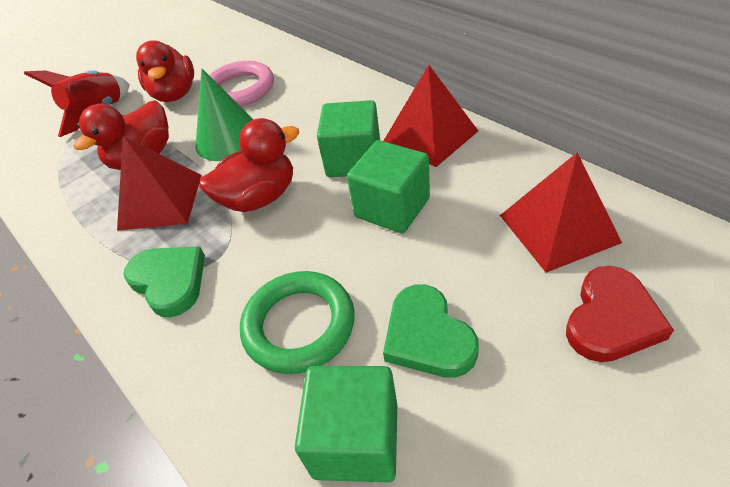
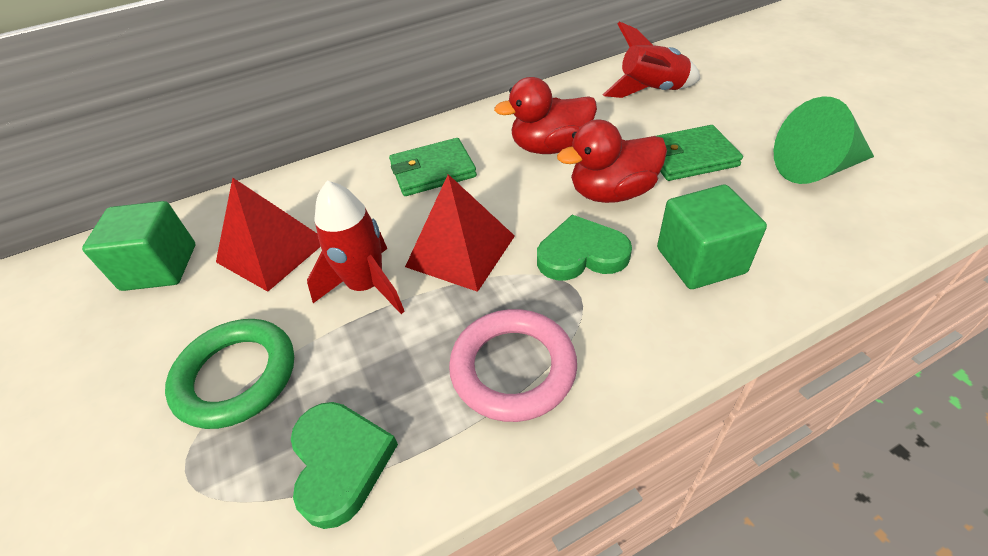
green cube: [295,366,397,482] [317,100,380,177] [347,140,430,233] = 3 -> [82,201,195,291] [657,185,767,289] = 2
green wallet: none = 0 -> [389,138,477,196] [657,125,743,181] = 2
red duck: [73,100,169,170] [136,41,194,102] [199,118,299,212] = 3 -> [494,77,597,154] [557,120,667,203] = 2
red heart: [566,266,674,362] = 1 -> none = 0
red pyramid: [117,136,202,231] [384,65,478,167] [500,153,622,273] = 3 -> [216,178,321,292] [405,174,515,292] = 2
red rocket: [24,70,130,137] = 1 -> [307,180,405,314] [602,21,700,98] = 2

